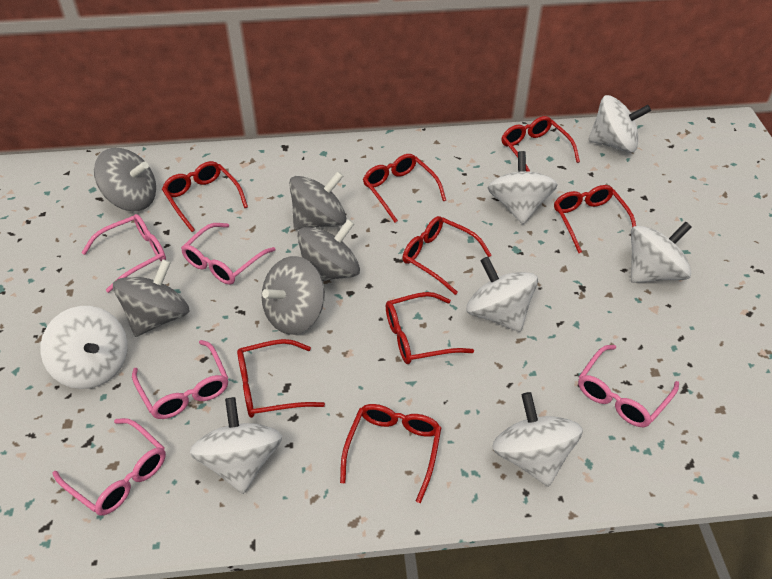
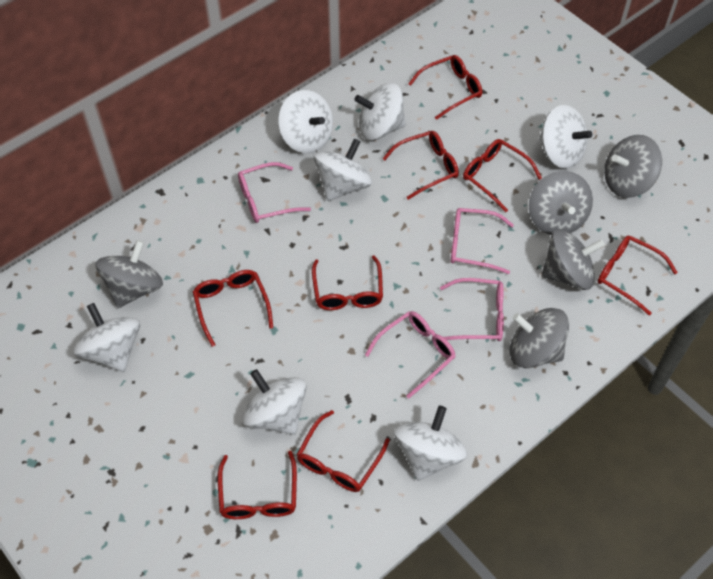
pink glasses: [52,418,166,516] [81,214,166,293] [132,340,228,419] [181,223,276,285] [578,345,679,427] = 5 -> [238,162,311,223] [365,311,456,398] [440,278,504,341] [450,208,514,274] = 4

